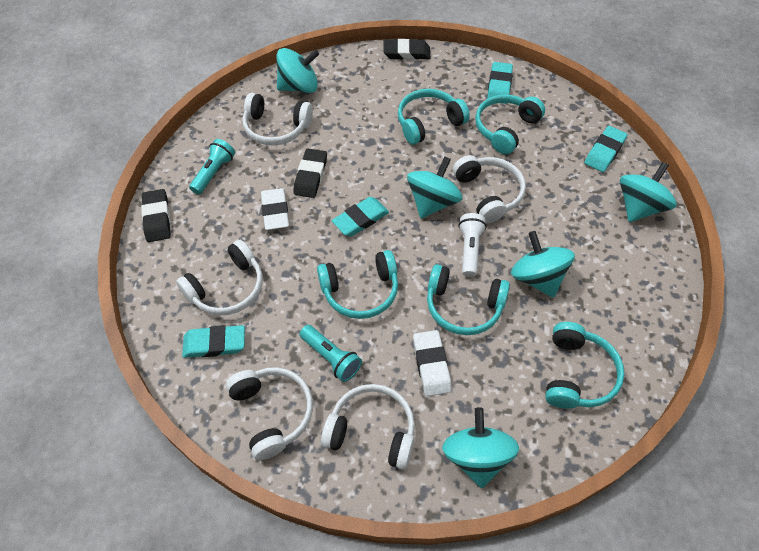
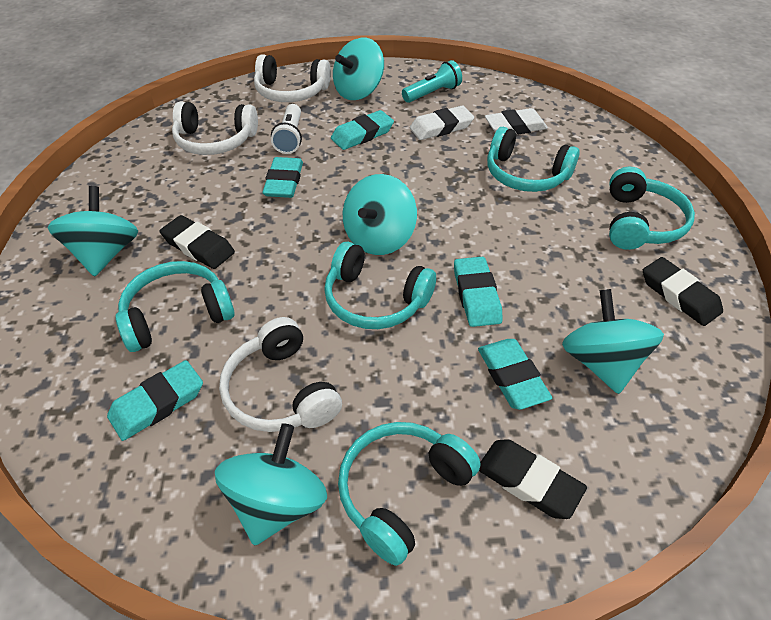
turquoise eraser: [182,325,245,358] [332,197,389,237] [487,62,513,104] [584,126,628,172] = 4 -> [107,360,203,441] [262,157,303,198] [331,110,394,150] [454,257,503,327] [478,339,552,410] = 5
turquoise flashlight: [189,139,235,195] [300,325,362,382] = 2 -> [402,60,462,103] = 1
white headphones: [176,240,263,315] [226,367,313,460] [243,93,313,146] [321,384,415,470] [453,155,526,224] = 5 -> [172,102,258,155] [219,317,342,432] [254,54,331,102] = 3

